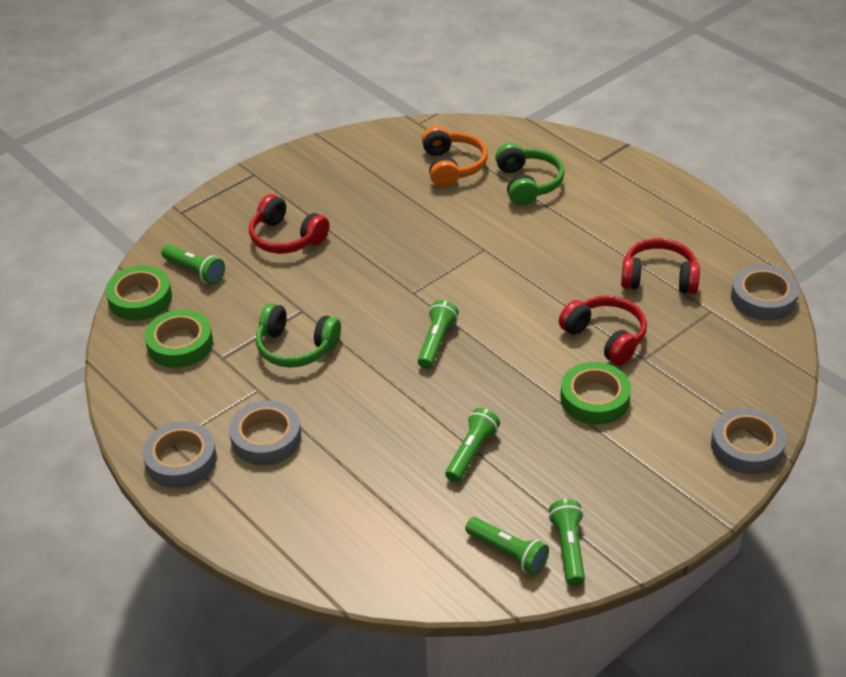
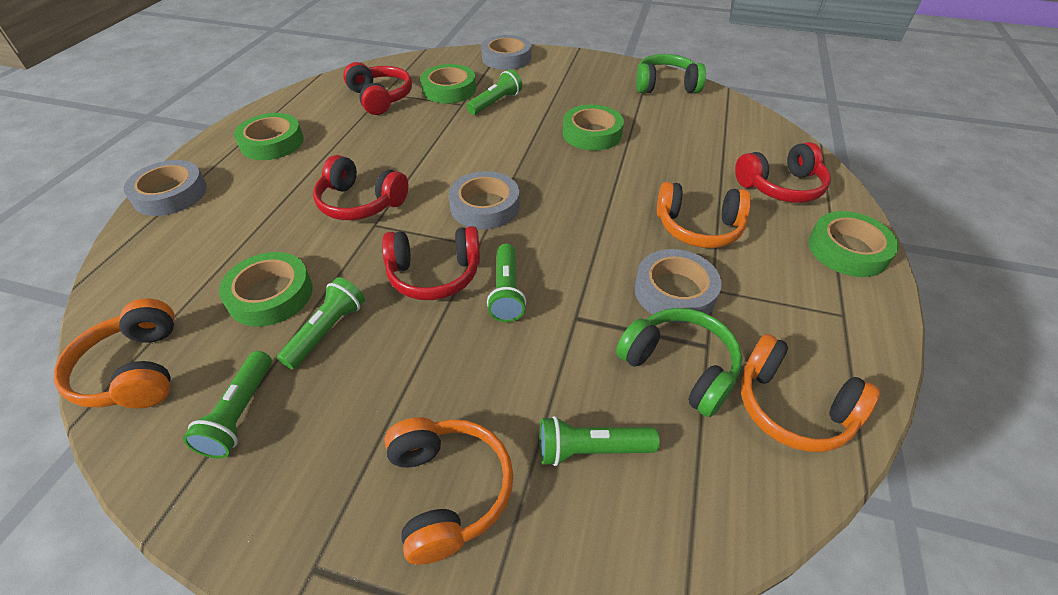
green tape: [106,266,172,321] [145,310,213,368] [560,362,631,424] = 3 -> [219,252,313,327] [234,113,304,160] [421,64,476,103] [563,105,624,151] [808,211,899,277] = 5
orange headphones: [422,126,488,187] = 1 -> [54,299,175,409] [384,417,514,565] [657,182,751,248] [741,334,880,452] = 4
red headphones: [249,194,329,254] [559,295,647,365] [621,238,700,294] = 3 -> [313,155,409,220] [343,62,412,115] [382,226,480,300] [735,142,831,203] = 4

